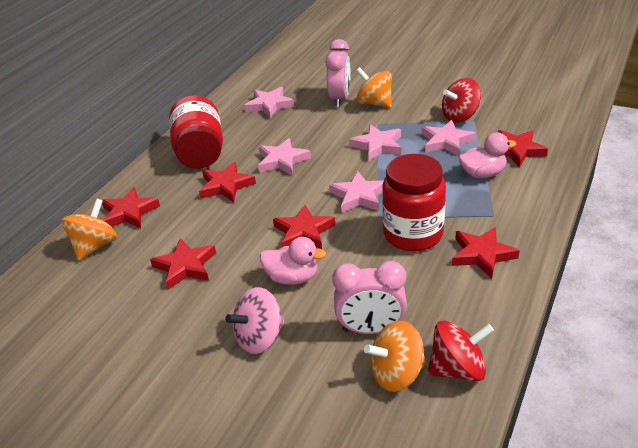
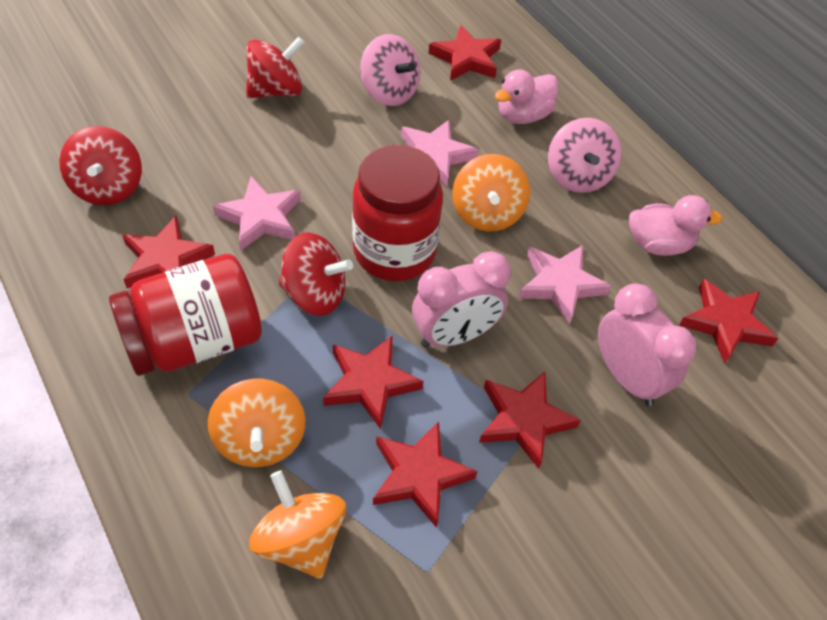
pink spinning top: [225,287,285,354] = 1 -> [360,34,421,106] [548,118,621,193] = 2
pink star: [244,87,294,119] [258,138,311,175] [329,171,384,213] [349,124,401,161] [422,120,476,156] = 5 -> [213,176,301,251] [401,120,479,186] [519,245,611,324] = 3
red spinning top: [428,320,494,382] [442,78,481,123] = 2 -> [59,126,142,205] [246,37,305,98] [279,232,353,316] = 3

